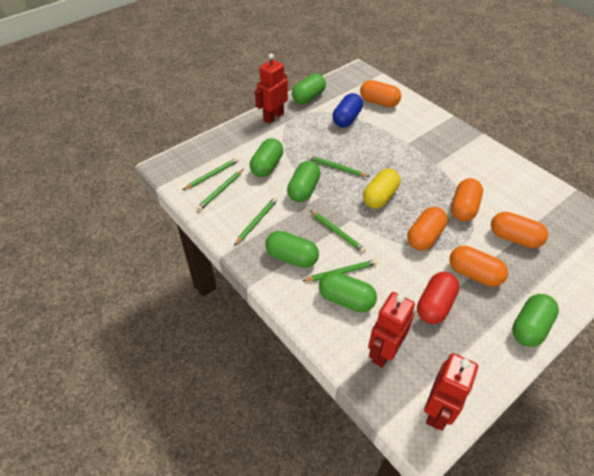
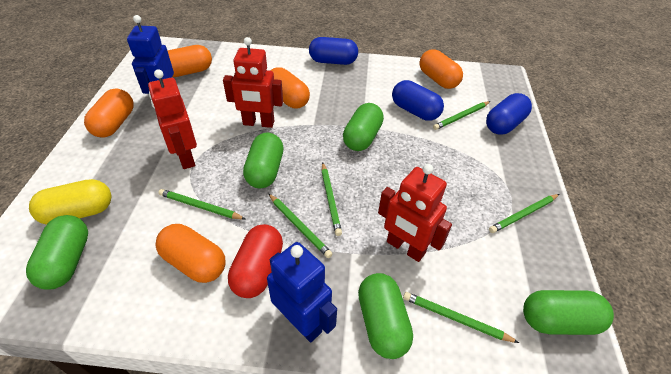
blue capsule: [333,93,363,127] = 1 -> [309,37,358,65] [392,80,444,121] [486,93,532,135] = 3
blue robot: none = 0 -> [127,15,174,94] [267,242,337,343] = 2
green capsule: [250,138,283,177] [265,231,319,268] [287,161,321,202] [292,73,326,104] [319,272,377,312] [512,294,559,347] = 6 -> [26,215,88,290] [243,133,283,188] [343,103,384,151] [358,273,413,359] [523,290,614,335] = 5

